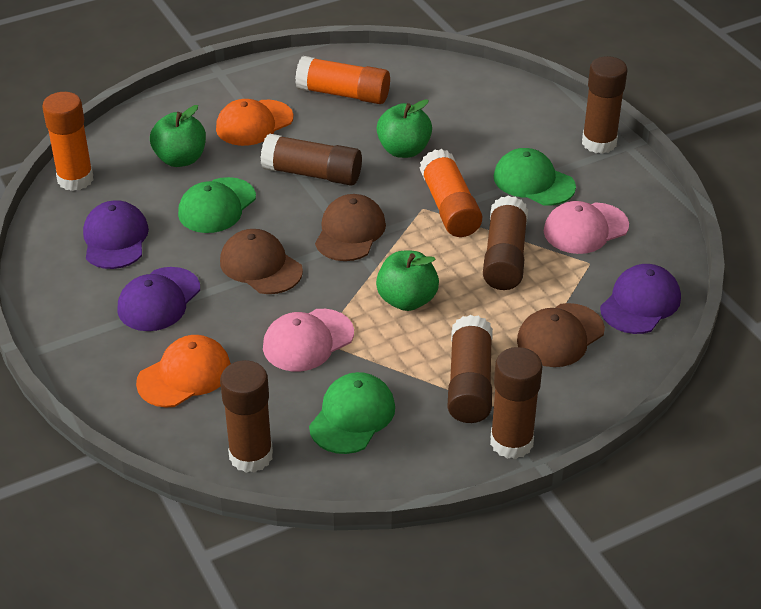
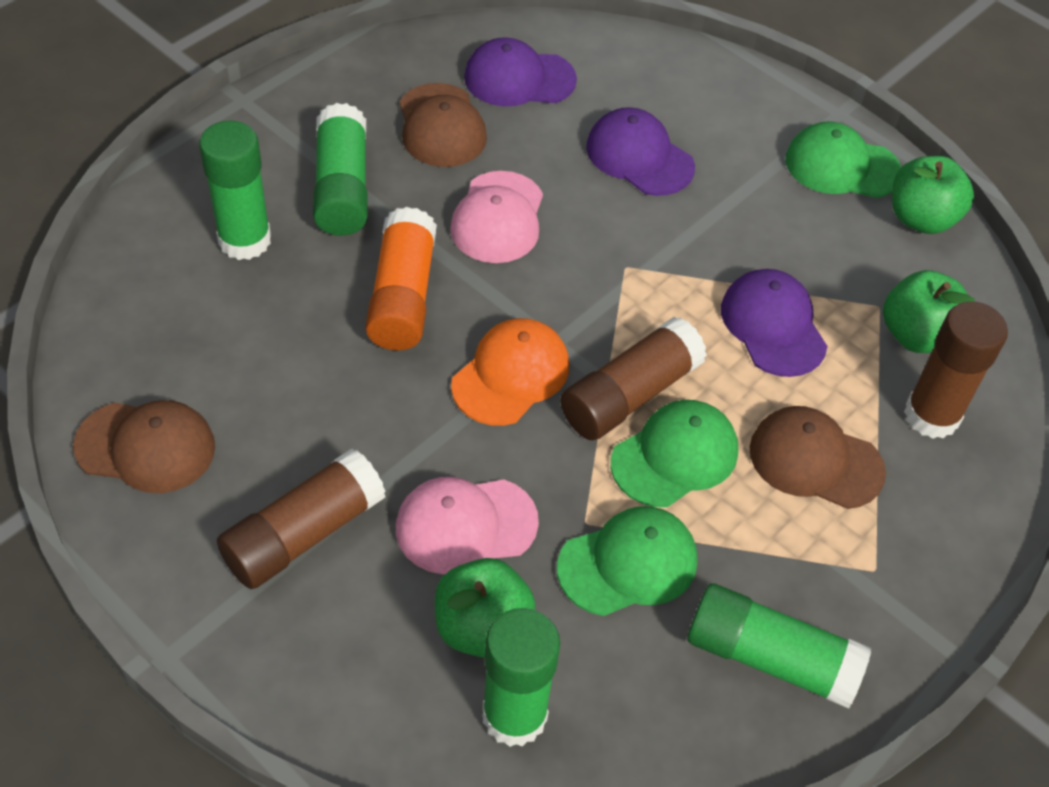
brown glue stick: [220,360,273,473] [260,134,362,185] [447,315,493,423] [483,196,528,290] [490,347,543,459] [582,56,628,154] = 6 -> [217,448,386,589] [560,317,707,440] [904,301,1008,439] = 3
green glue stick: none = 0 -> [199,120,271,260] [313,103,368,236] [482,608,560,747] [687,583,872,708] = 4
orange cap: [136,335,231,408] [216,99,293,146] = 2 -> [451,318,569,426] = 1
orange glue stick: [42,92,93,191] [295,56,390,104] [420,149,482,237] = 3 -> [365,207,437,351] = 1

